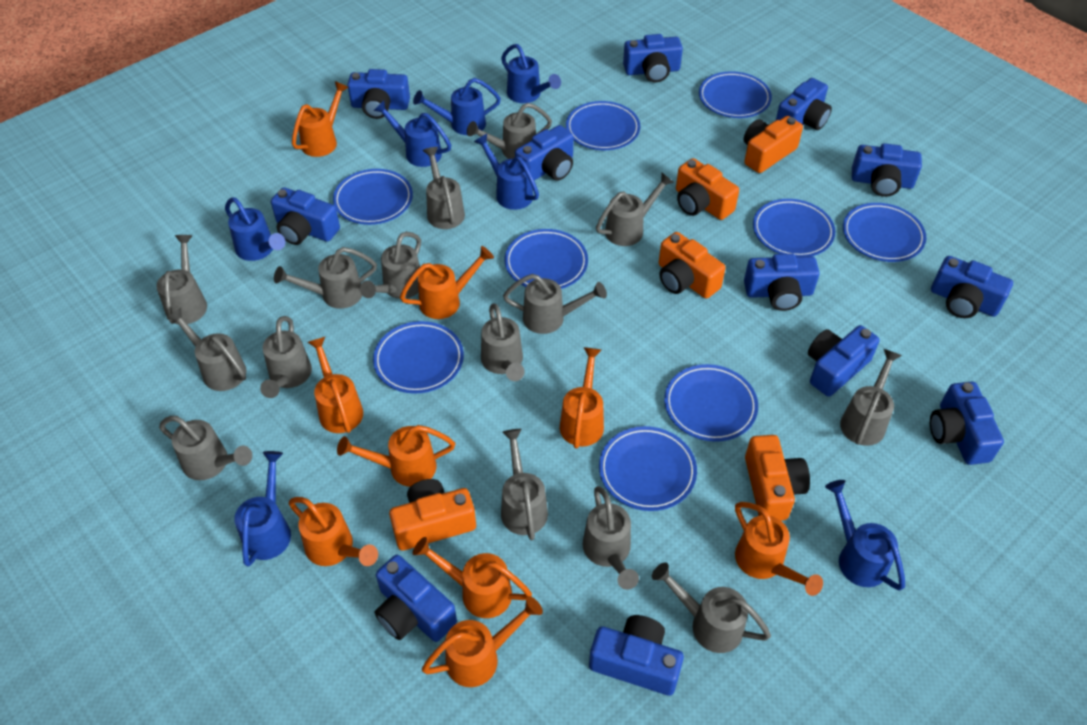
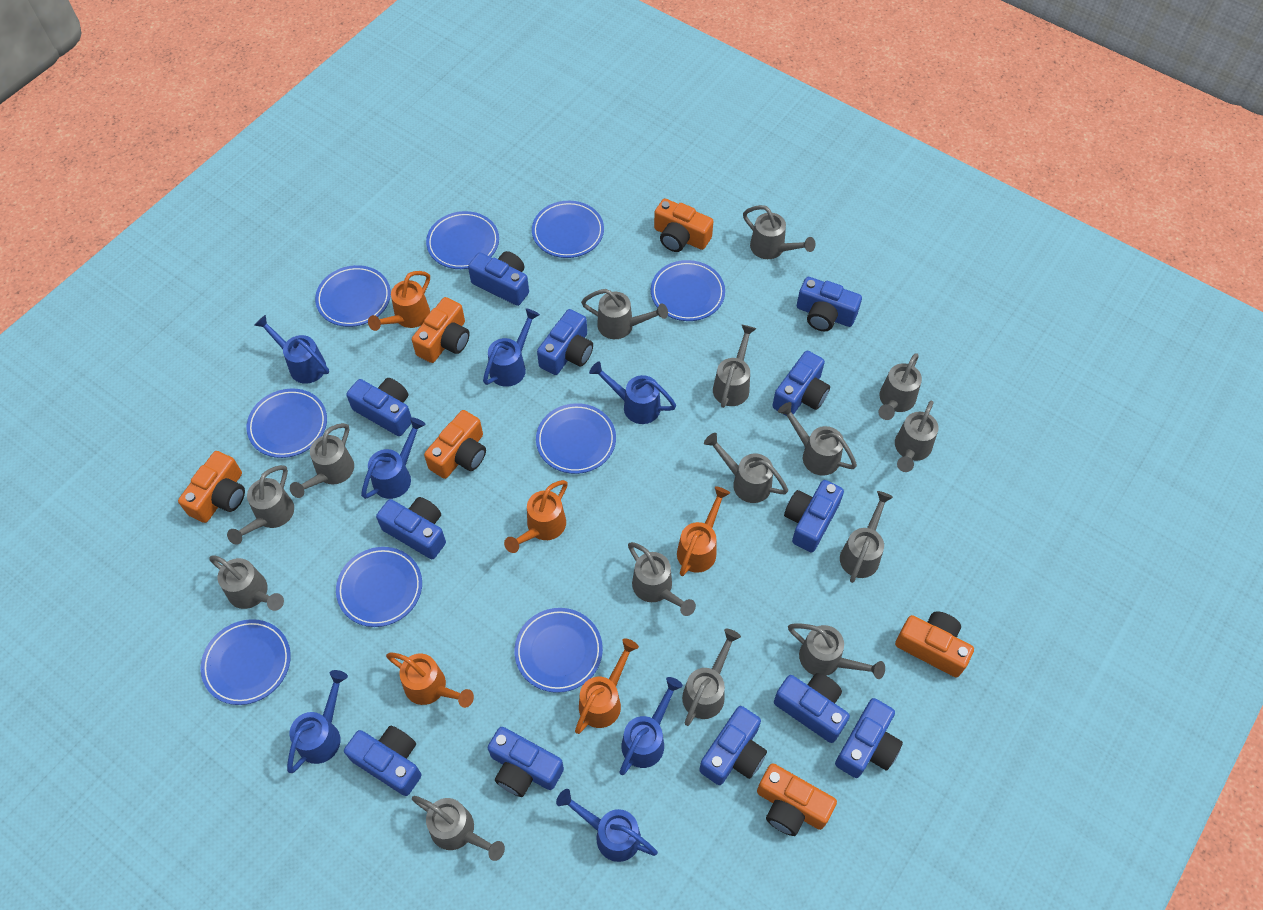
orange camera: [389,479,476,551] [659,232,726,299] [676,158,739,220] [743,116,803,173] [745,435,810,521] = 5 -> [178,451,245,523] [412,297,470,363] [424,410,486,479] [654,199,714,252] [757,763,837,836] [895,611,974,677] = 6
orange watering can: [289,497,378,566] [292,81,349,157] [308,337,363,433] [337,425,455,487] [400,246,494,319] [413,537,532,618] [422,596,543,687] [560,347,604,449] [735,502,823,596] = 9 -> [368,271,430,331] [386,652,474,708] [504,480,568,553] [575,638,639,734] [677,486,730,576] = 5

